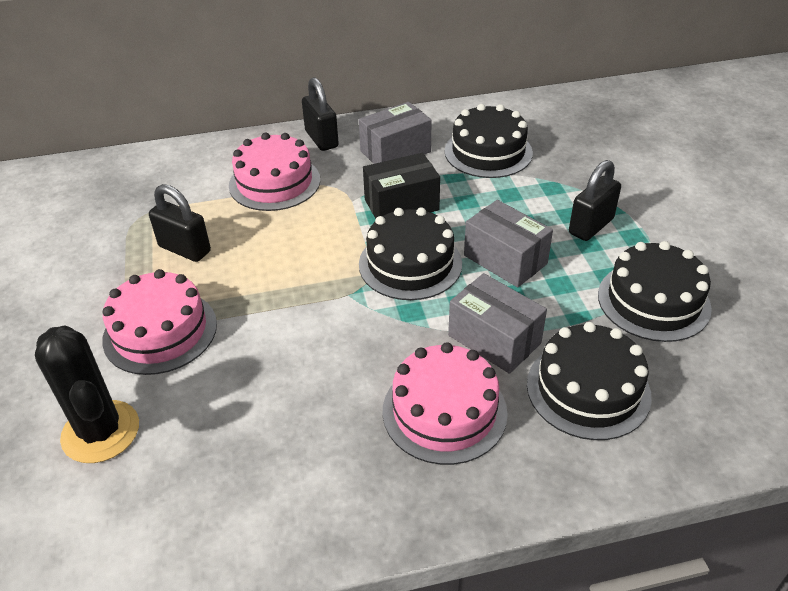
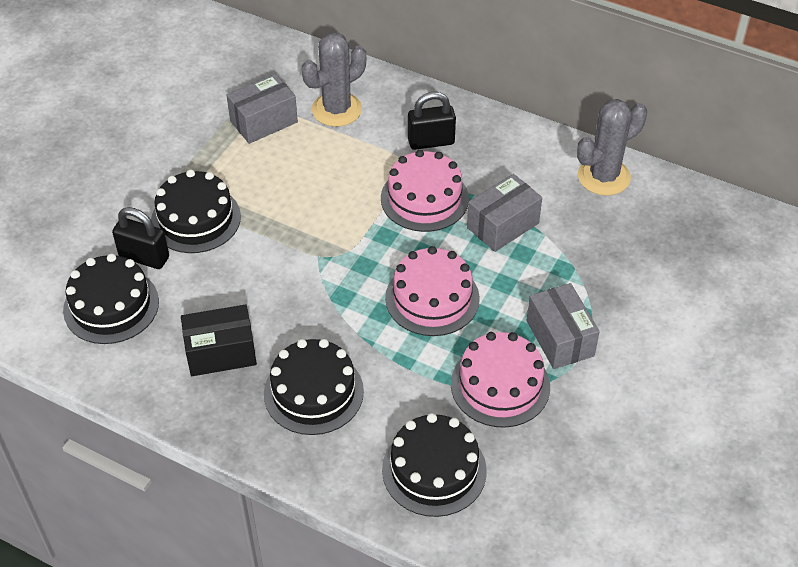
black cactus: [35,326,139,463] = 1 -> none = 0
black padlock: [149,184,211,262] [302,77,339,151] [569,160,621,241] = 3 -> [112,207,169,269] [408,92,456,150] = 2
grey cactus: none = 0 -> [302,32,366,127] [577,99,647,196] = 2

